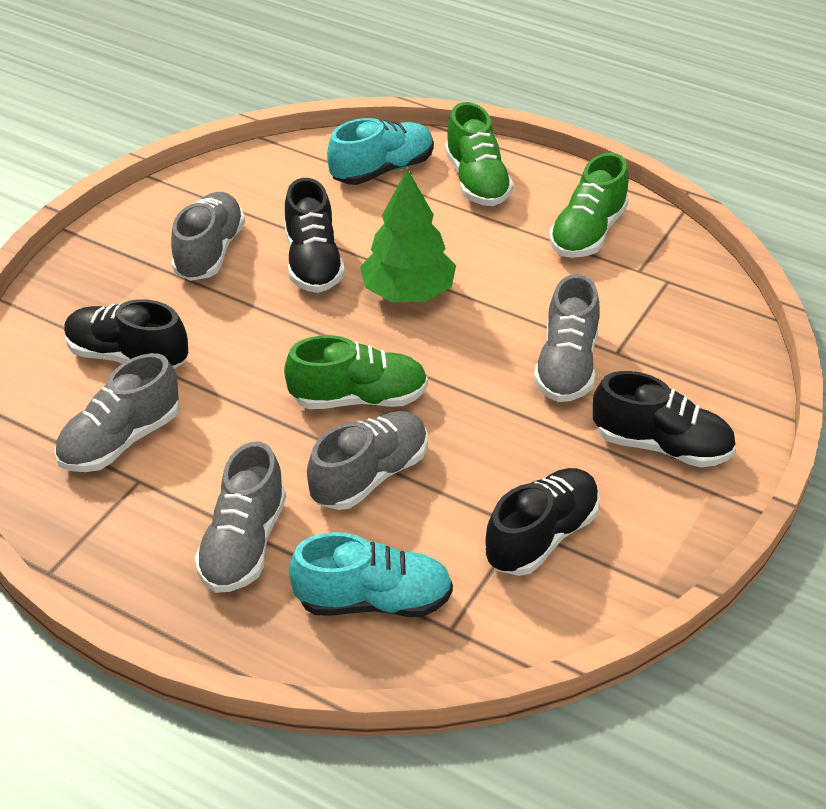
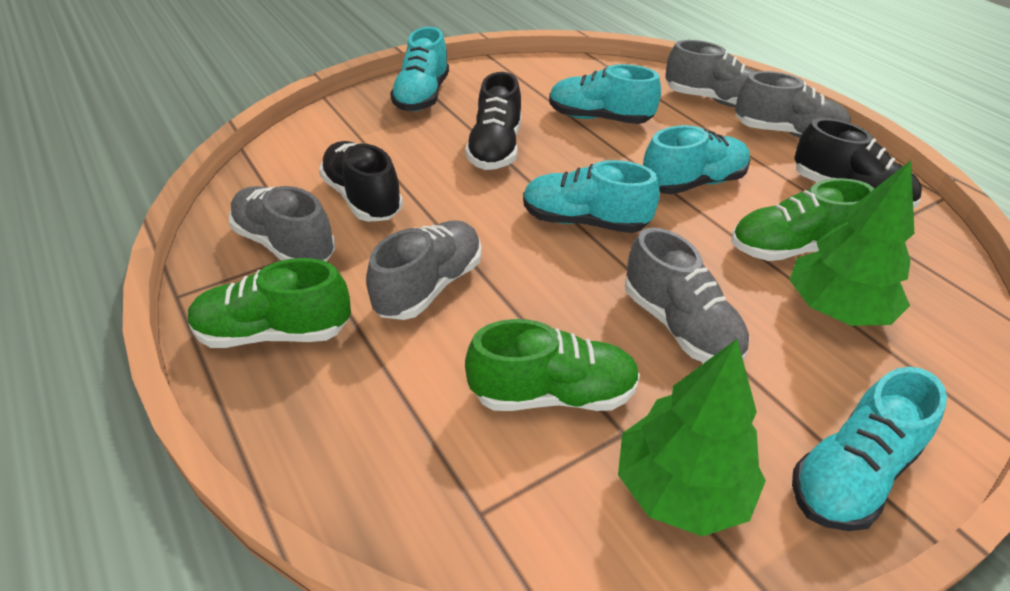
black shoe: [64,299,188,369] [285,178,345,293] [485,468,600,576] [593,371,736,467] = 4 -> [319,141,403,222] [465,72,522,170] [794,118,922,209] = 3
green tree: [360,168,456,302] = 1 -> [618,339,766,536] [790,161,914,326] = 2
turquoise shoe: [289,532,453,617] [327,118,434,185] = 2 -> [390,27,449,111] [523,160,660,233] [549,64,661,124] [643,125,750,194] [792,367,947,531] = 5

